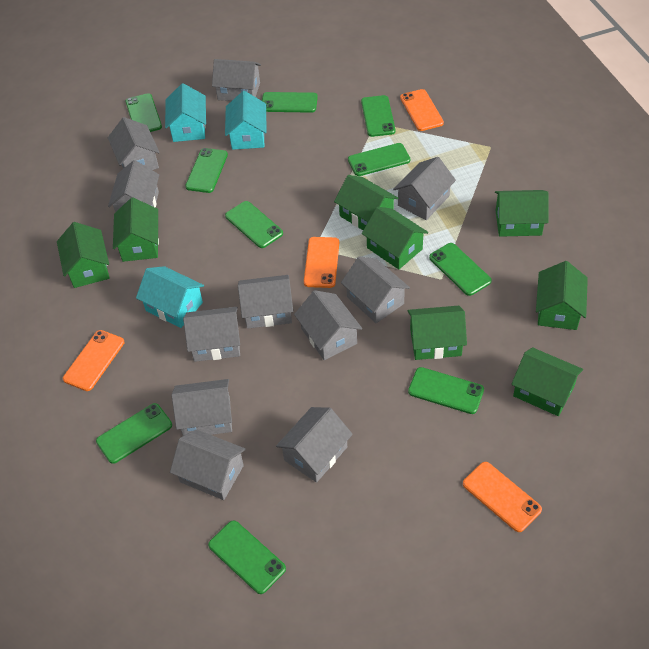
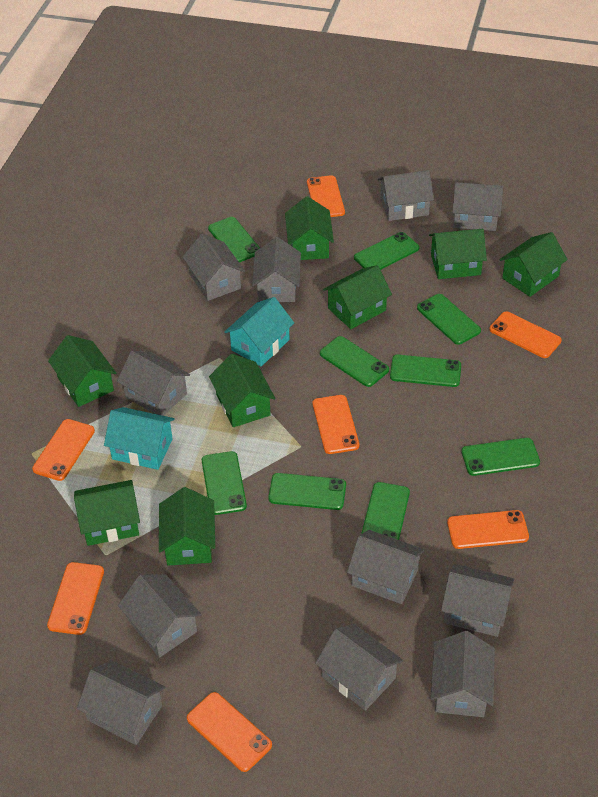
green phone: [96,403,172,464] [126,93,162,132] [185,148,228,193] [208,520,286,594] [225,201,283,248] [262,92,318,113] [348,143,410,176] [361,95,395,137] [408,367,484,414] [429,243,492,296] = 10 -> [202,451,247,515] [208,217,260,262] [268,473,346,510] [320,336,389,387] [354,232,419,270] [361,482,410,540] [390,355,461,387] [417,294,481,345] [461,438,540,476] = 9
orange phone: [63,330,124,391] [304,237,339,288] [400,89,444,131] [463,462,542,532] = 4 -> [32,419,95,481] [47,562,104,635] [187,692,272,772] [307,175,345,217] [313,395,359,454] [447,510,529,549] [489,311,562,358] = 7
turquoise house: [136,266,204,328] [165,83,206,142] [225,91,266,150] = 3 -> [104,407,175,470] [224,297,294,366] = 2

